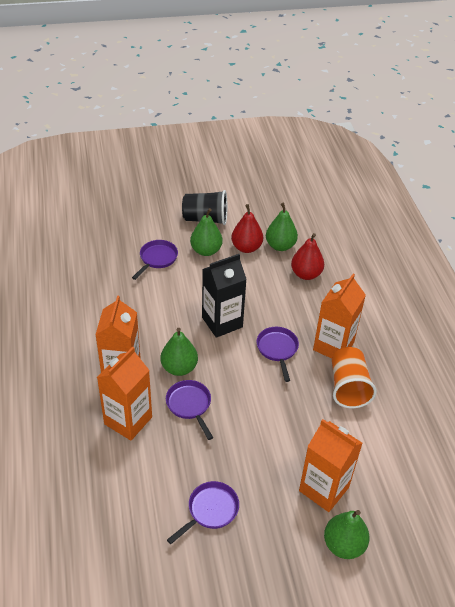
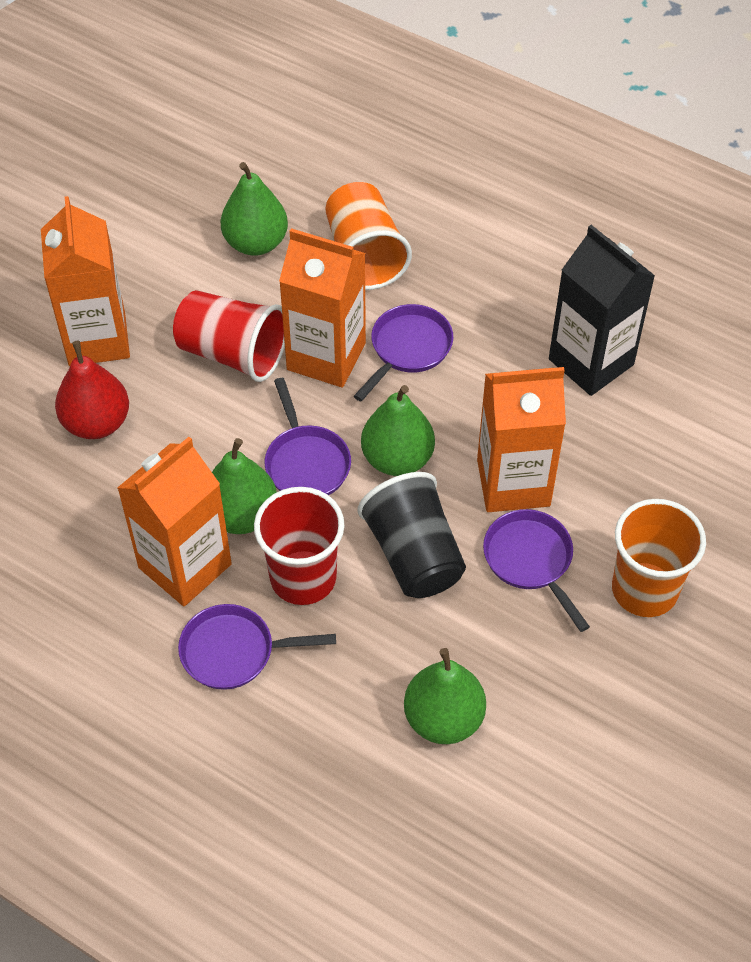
orange cup: [332,347,377,408] = 1 -> [325,182,412,290] [612,499,706,617] = 2
red cup: none = 0 -> [173,290,285,382] [254,487,344,605] = 2
red pear: [231,204,263,253] [291,233,324,280] = 2 -> [55,341,129,439] = 1

